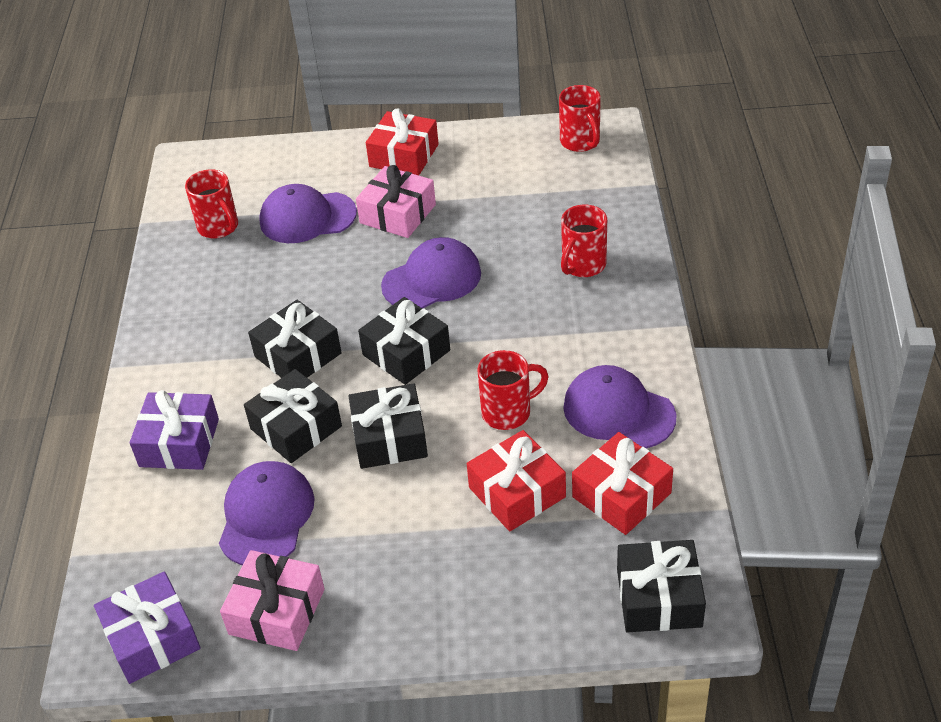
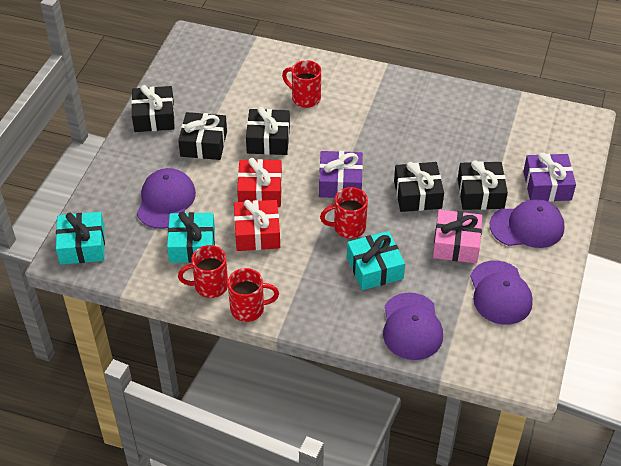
pink gift: [220,550,325,651] [356,165,436,238] = 2 -> [433,210,482,263] = 1
red gift: [366,109,439,175] [467,430,566,531] [572,432,673,535] = 3 -> [234,200,280,251] [237,158,282,207] = 2
turquoise gift: none = 0 -> [56,212,105,265] [167,212,215,263] [347,231,405,290] = 3

